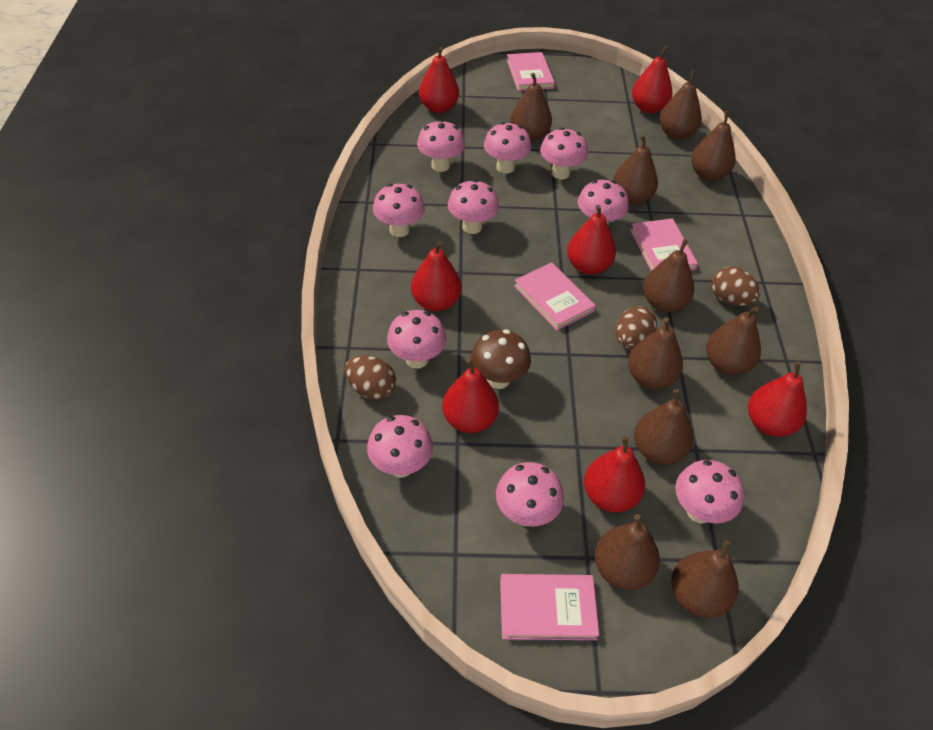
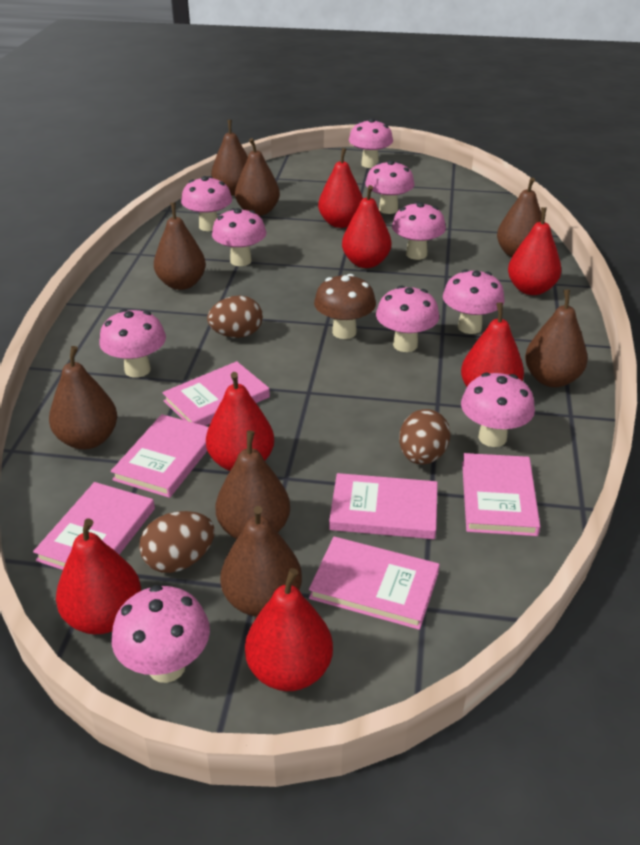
brown pear: [510,73,552,141] [595,514,660,590] [613,135,658,205] [628,317,683,389] [634,389,693,464] [643,239,694,312] [660,71,702,140] [671,540,739,618] [691,111,736,181] [706,306,761,375] = 10 -> [49,346,117,449] [154,203,206,290] [211,120,248,196] [215,430,290,539] [220,506,302,617] [235,138,280,216] [497,178,542,258] [525,289,588,387] = 8
pink book: [500,574,599,640] [507,52,555,91] [514,262,596,330] [630,218,698,271] = 4 -> [33,482,155,570] [111,414,209,498] [162,361,270,426] [309,537,440,630] [329,473,438,539] [462,453,540,536] = 6

